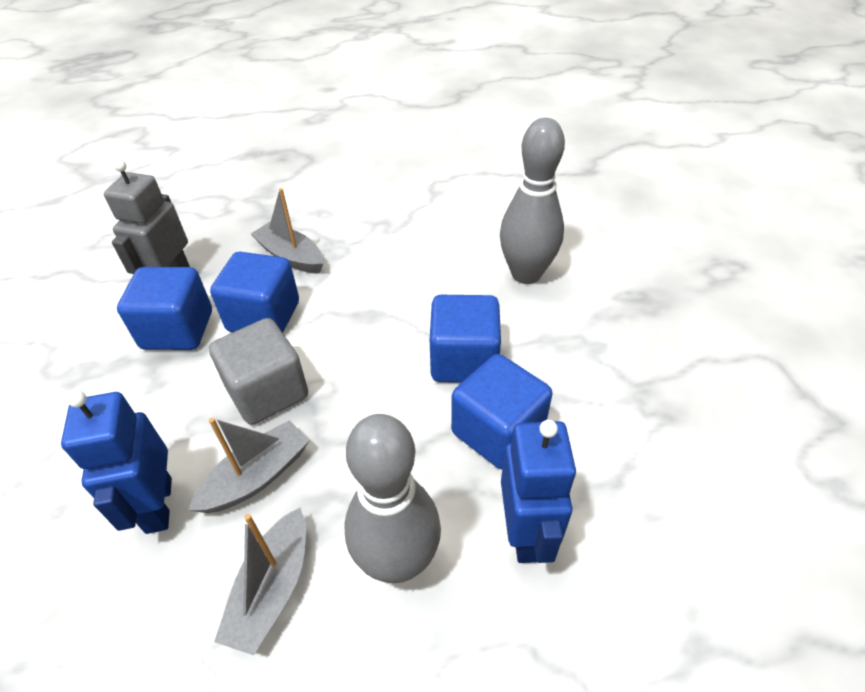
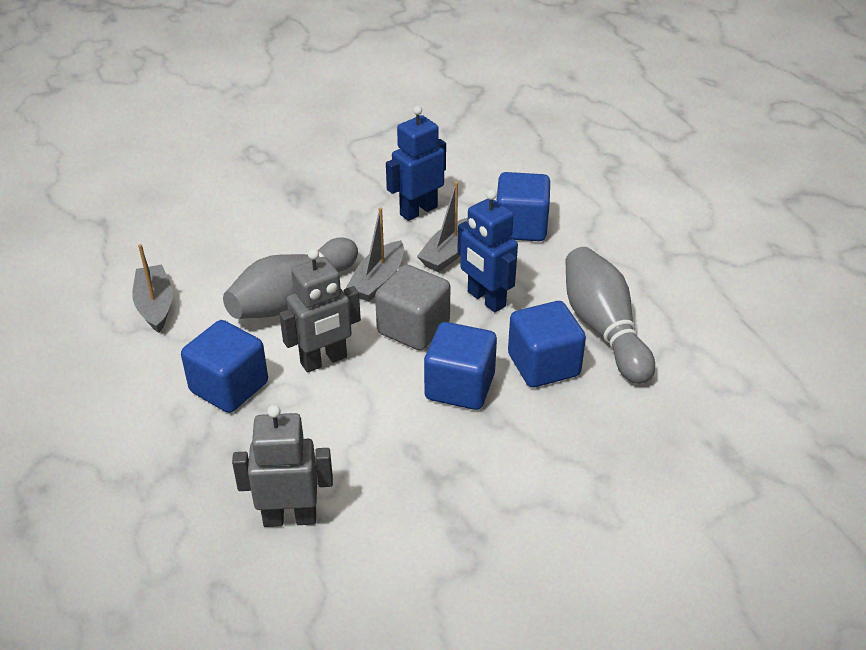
grey robot: [104,160,190,274] = 1 -> [232,405,333,527] [279,249,361,373] = 2

